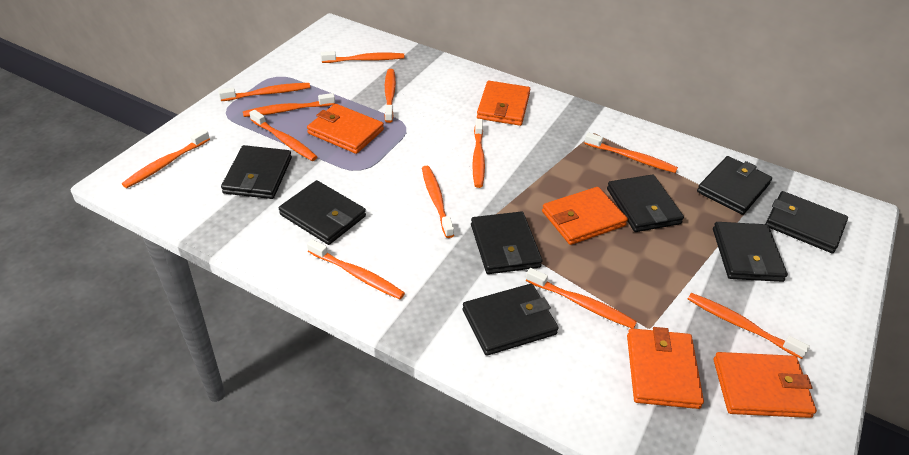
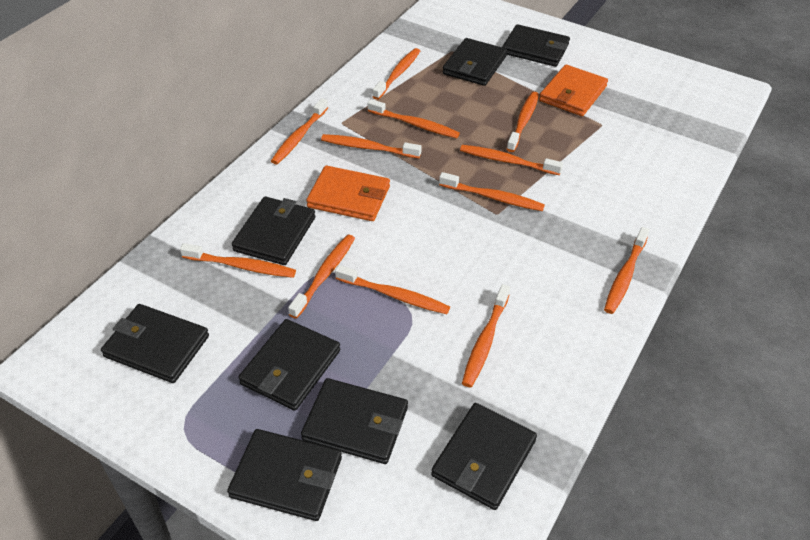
orange wallet: [307,104,384,154] [477,81,530,126] [542,187,628,245] [627,327,704,409] [714,352,817,418] = 5 -> [306,166,390,221] [539,65,608,116] = 2

